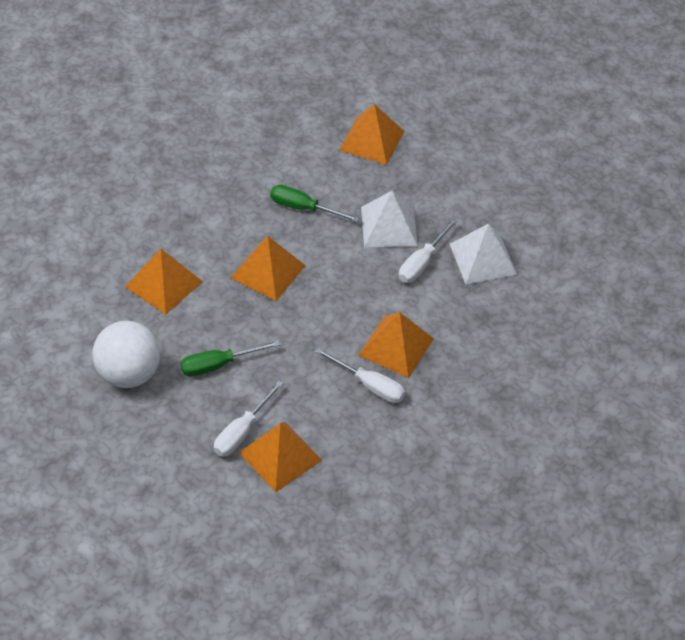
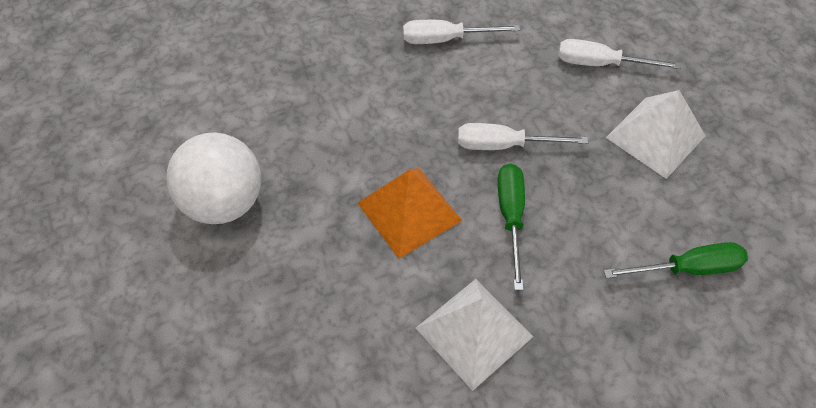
orange pyramid: [125,249,203,315] [231,236,306,301] [239,422,322,492] [339,104,404,165] [358,312,434,378] = 5 -> [358,168,462,259] = 1

